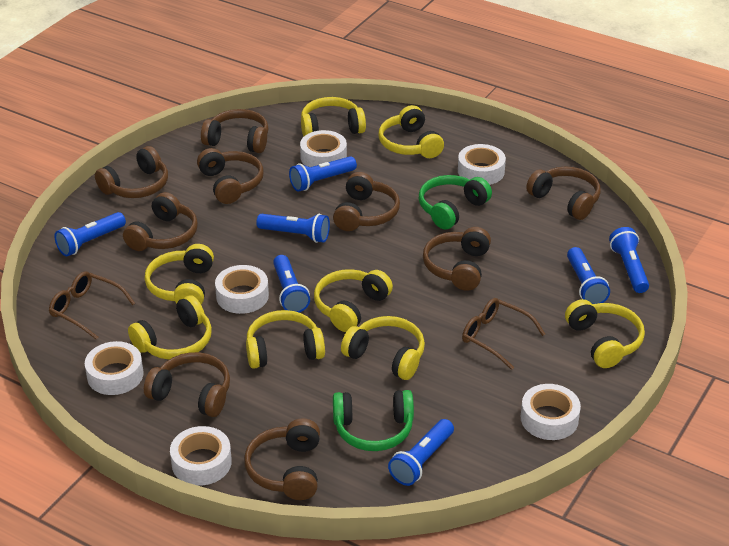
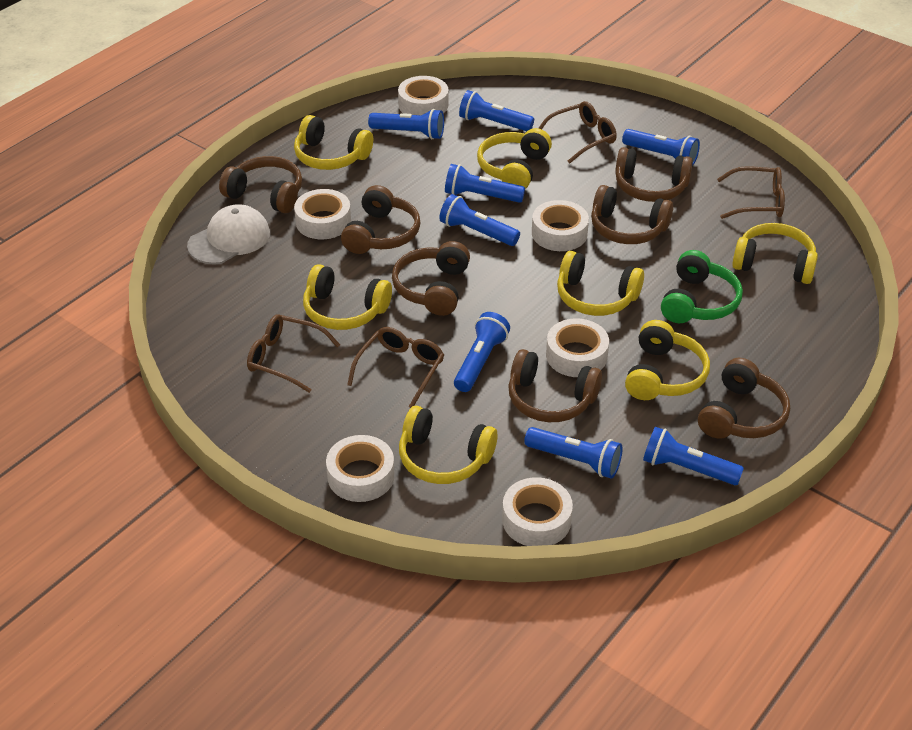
blue flashlight: [54,212,126,256] [256,214,330,243] [273,255,310,313] [289,156,357,191] [388,419,454,486] [567,247,610,304] [609,227,649,293] = 7 -> [368,109,444,139] [439,194,520,246] [445,164,525,203] [454,312,510,392] [459,90,534,131] [524,427,623,478] [622,129,700,166] [643,427,744,485] = 8
brown glasses: [49,271,135,340] [462,298,545,370] = 2 -> [247,314,340,393] [347,327,444,408] [538,101,617,164] [717,166,785,219] = 4
brown headphones: [95,146,168,198] [123,192,198,251] [144,352,230,417] [197,148,264,204] [201,109,268,153] [244,418,320,500] [333,172,400,231] [423,227,491,291] [526,167,601,220] = 9 -> [219,156,302,213] [341,185,420,254] [392,241,470,316] [508,349,602,422] [591,185,673,244] [615,147,693,202] [698,358,790,439] = 7
green headphones: [333,390,414,451] [419,175,492,230] = 2 -> [661,250,743,323] = 1
white cap: none = 0 -> [187,204,270,264] = 1
yellow headphones: [128,295,212,360] [145,244,214,304] [246,310,325,369] [301,97,366,137] [314,269,393,332] [341,316,425,380] [378,105,444,158] [565,299,645,368] = 8 -> [294,115,373,170] [303,264,392,330] [399,406,498,484] [477,128,552,189] [557,251,644,316] [625,320,710,400] [732,223,818,284] = 7

